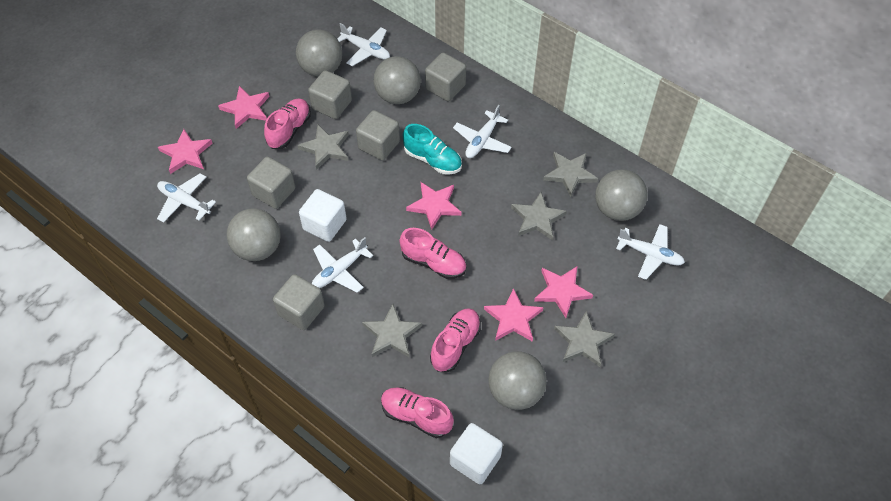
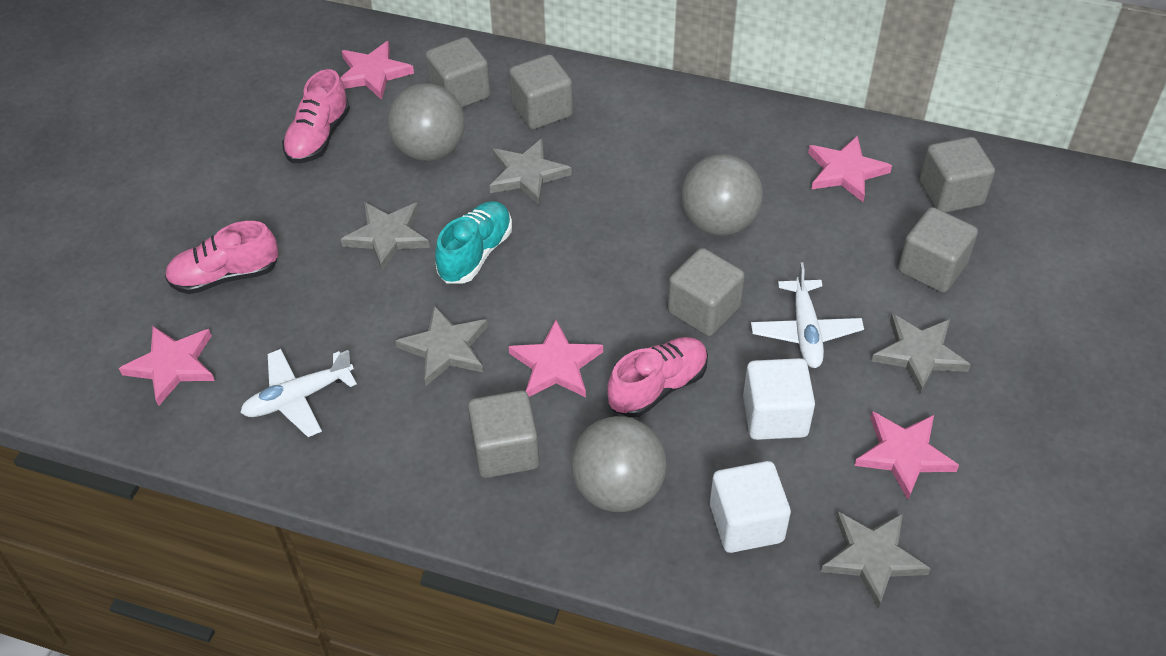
grey ball: [227,208,281,261] [296,30,342,77] [374,56,421,104] [488,351,547,410] [595,169,648,221] = 5 -> [388,83,465,161] [571,416,666,512] [681,154,763,236] = 3
grey cube: [247,157,295,209] [273,274,325,330] [308,70,352,119] [356,110,400,161] [425,52,466,101] = 5 -> [425,37,490,108] [468,390,539,478] [509,54,573,130] [667,248,745,336] [898,207,978,293] [919,137,995,213] = 6
pink shoe: [264,99,311,149] [381,387,454,438] [400,228,466,279] [430,308,481,372] = 4 -> [165,221,278,294] [282,69,350,163] [607,337,708,417] = 3
white plane: [157,173,216,223] [312,237,373,293] [337,23,390,66] [453,105,512,158] [616,224,685,280] = 5 -> [240,349,357,437] [751,262,864,368] = 2

